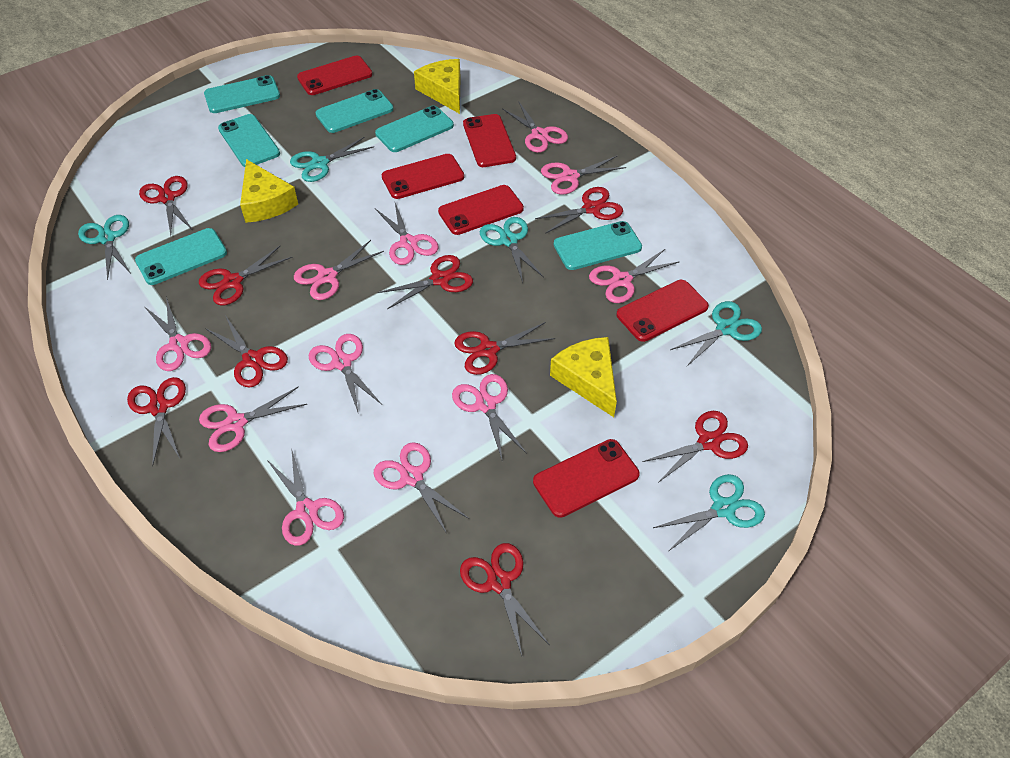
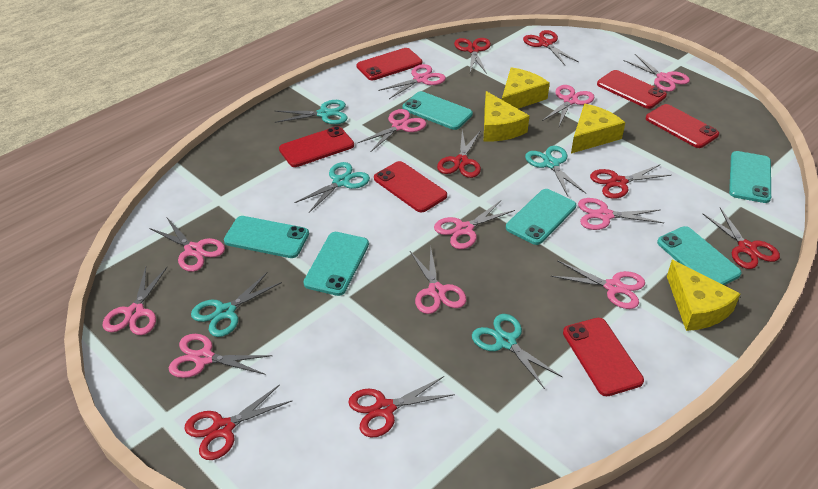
red scissors: [127,377,186,466] [139,176,193,235] [199,245,292,305] [205,315,288,387] [378,255,473,309] [454,322,555,375] [460,543,549,656] [535,187,623,234] [643,411,748,483] = 9 -> [184,384,292,460] [348,376,455,438] [437,130,481,178] [454,38,491,74] [523,30,579,65] [590,164,672,199] [702,208,780,269] = 7
yellow cheese: [240,159,298,223] [414,59,461,114] [550,337,617,417] = 3 -> [484,91,529,141] [502,67,550,109] [571,104,625,153] [667,260,740,331] = 4

